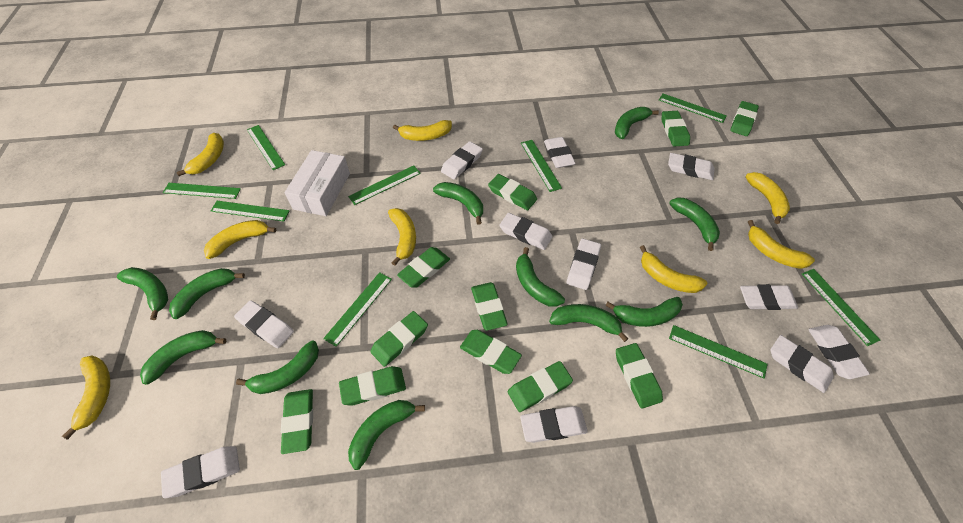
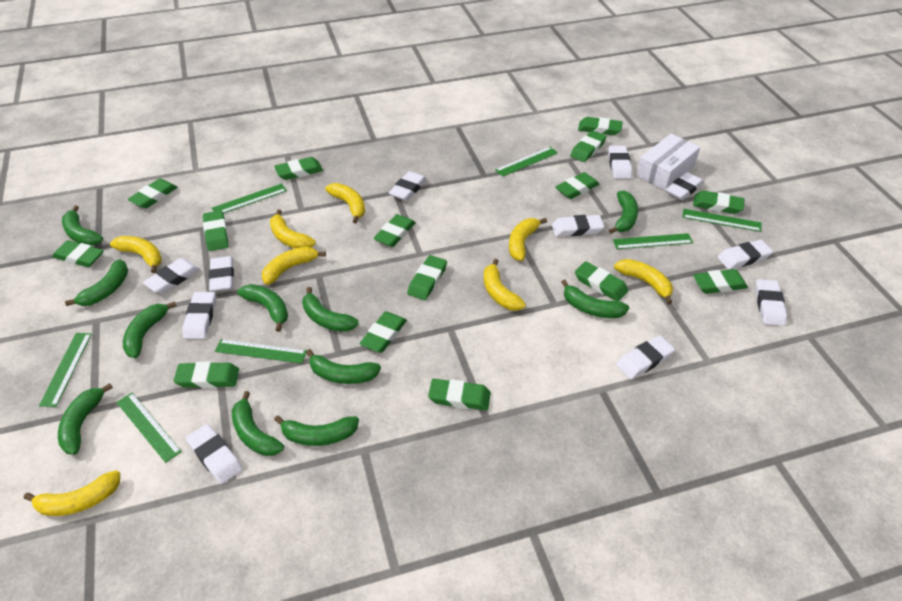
green eraser: [281,389,313,454] [339,366,406,406] [370,311,428,367] [397,247,450,288] [460,330,522,374] [471,282,508,331] [488,174,537,210] [508,361,573,412] [616,343,663,409] [662,111,690,146] [730,101,759,136] = 11 -> [52,240,104,267] [128,179,178,208] [174,362,239,388] [203,210,229,251] [274,157,323,180] [359,311,407,353] [373,214,416,247] [407,255,447,300] [428,379,491,410] [555,172,599,199] [570,130,607,162] [575,261,629,301] [578,117,623,135] [693,190,745,214] [693,269,748,294] = 15
green ruler: [163,183,241,199] [211,201,289,222] [247,125,285,170] [323,272,392,347] [348,165,421,205] [521,140,562,192] [659,94,727,123] [669,325,768,379] [802,269,880,346] = 9 -> [39,333,92,407] [116,393,182,463] [212,184,287,213] [215,339,307,364] [495,147,558,177] [613,233,693,249] [682,209,761,232] = 7

